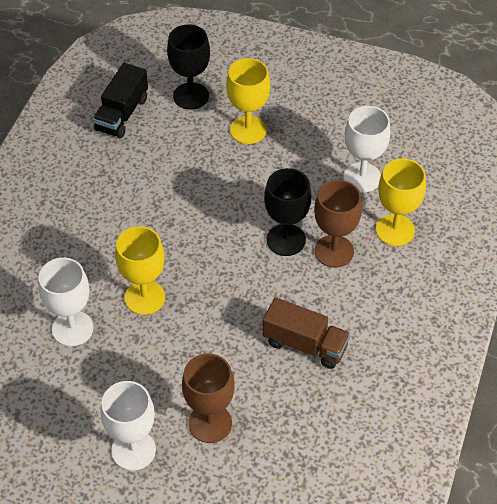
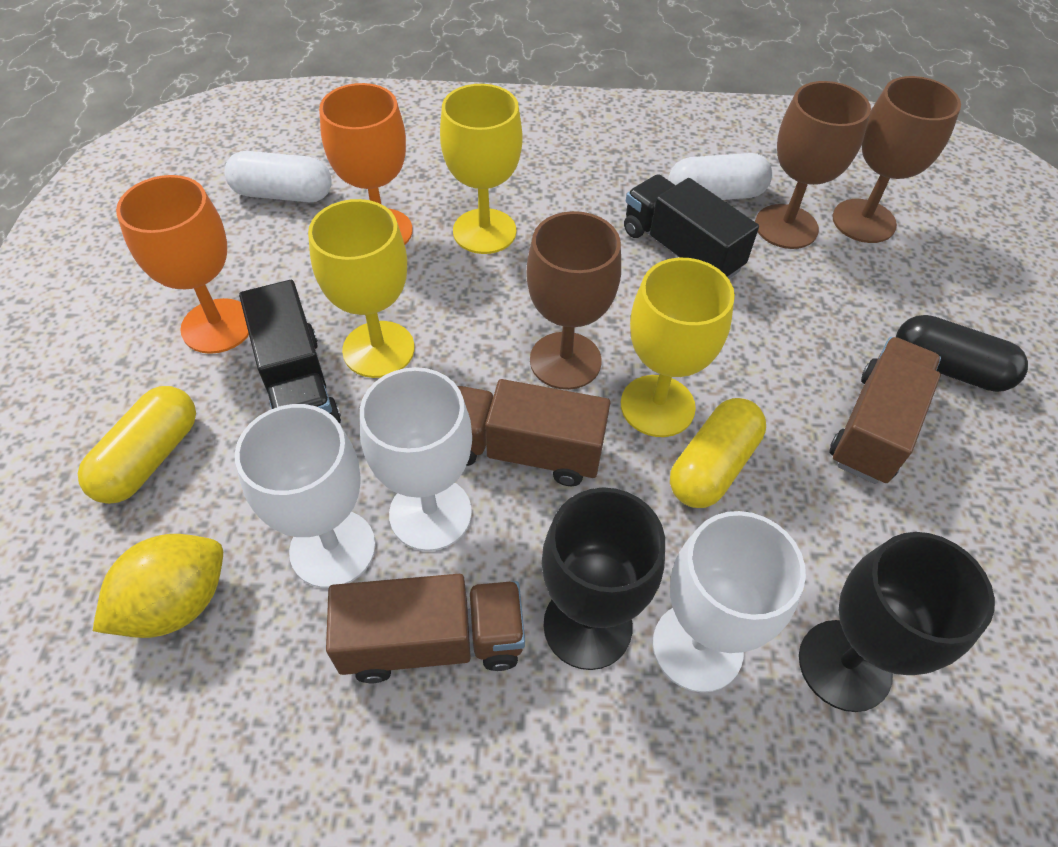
black capsule: none = 0 -> [896,315,1028,392] = 1
black truck: [93,63,148,138] = 1 -> [239,280,341,423] [624,174,759,279] = 2
brown goblet: [182,353,235,443] [314,180,362,268] = 2 -> [526,211,621,390] [755,81,871,249] [832,76,961,243] = 3
brown truck: [263,297,350,369] = 1 -> [326,574,525,683] [457,379,610,486] [830,337,941,484] = 3
orange goblet: none = 0 -> [116,175,249,354] [319,83,413,245] = 2
white capsule: none = 0 -> [224,151,332,202] [668,153,772,200] = 2
yellow capsule: none = 0 -> [78,386,196,504] [670,398,766,508] = 2
yellow lemon: none = 0 -> [93,534,223,638] = 1

